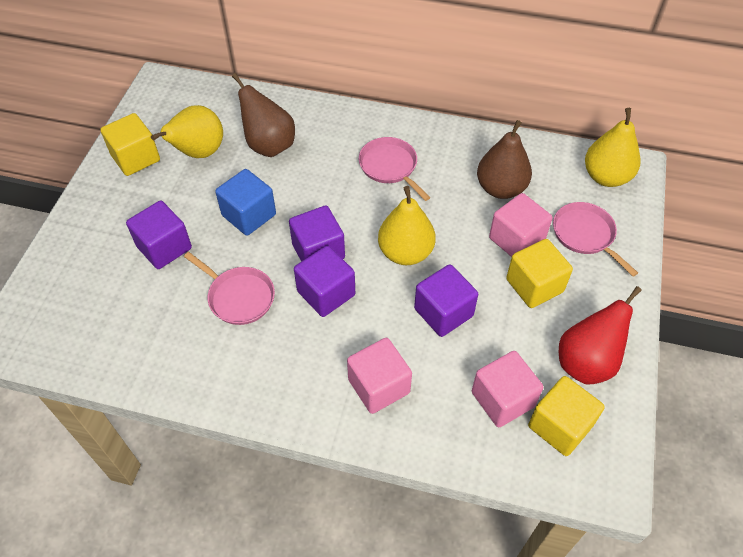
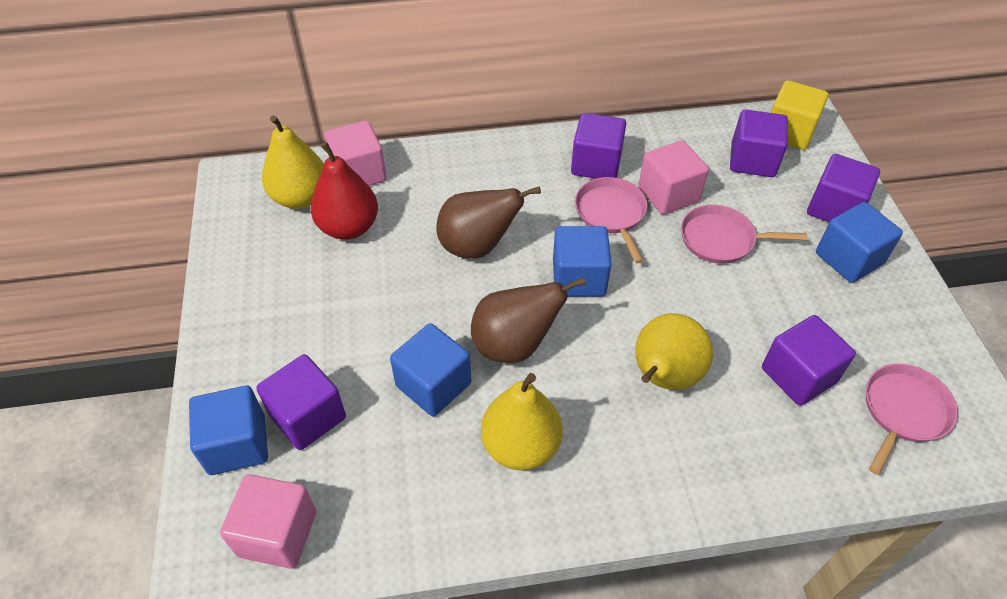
blue cube: [215,169,276,236] = 1 -> [189,386,268,475] [390,323,471,416] [553,226,611,296] [816,202,903,283] = 4
purple cube: [126,201,192,269] [289,206,345,262] [294,245,355,317] [414,264,478,337] = 4 -> [256,354,346,450] [571,113,626,179] [730,109,788,177] [762,315,856,406] [807,154,880,222] = 5
yellow cube: [100,113,160,176] [506,239,573,308] [528,376,605,456] = 3 -> [771,80,828,150] = 1

